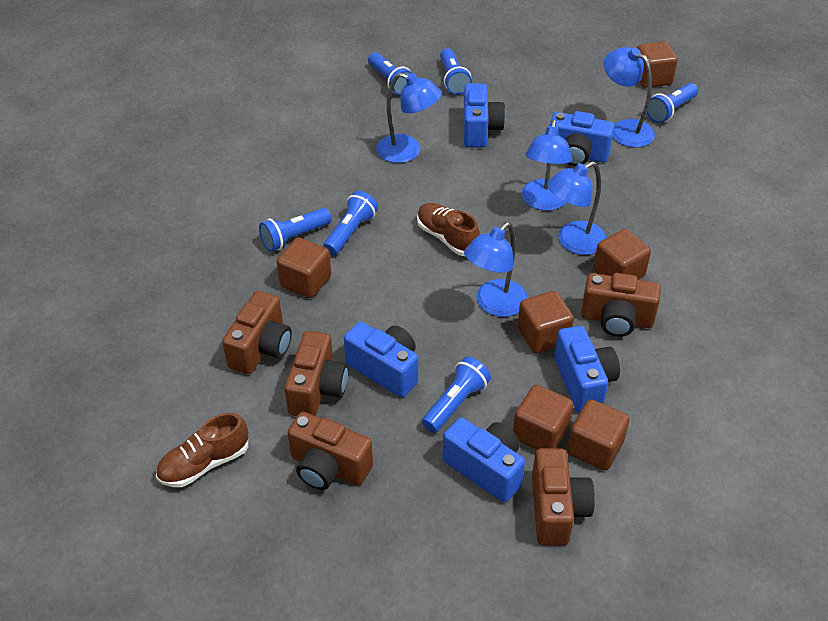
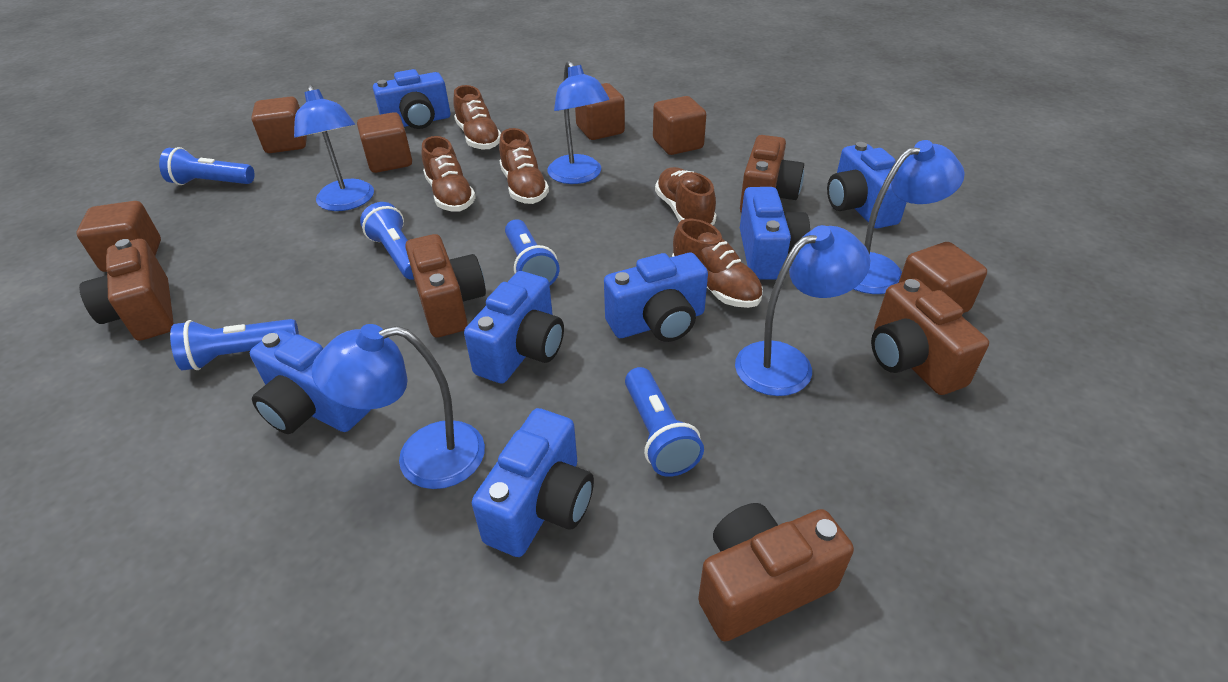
blue camera: [344,322,418,397] [442,417,525,503] [463,83,506,148] [549,111,615,166] [554,326,620,413] = 5 -> [250,329,371,434] [373,69,450,129] [464,271,564,384] [472,408,594,557] [604,253,708,342] [740,187,810,280] [827,142,907,228] = 7
blue flashlight: [259,208,332,252] [323,191,378,255] [368,52,412,95] [422,357,491,433] [440,49,472,95] [647,83,698,123] = 6 -> [159,147,255,185] [170,319,299,370] [360,202,414,280] [505,219,559,285] [625,367,704,477] = 5
brown shoe: [156,413,248,487] [417,203,480,256] = 2 -> [422,136,476,212] [453,85,501,150] [499,128,549,204] [655,167,717,225] [672,219,763,308] = 5

